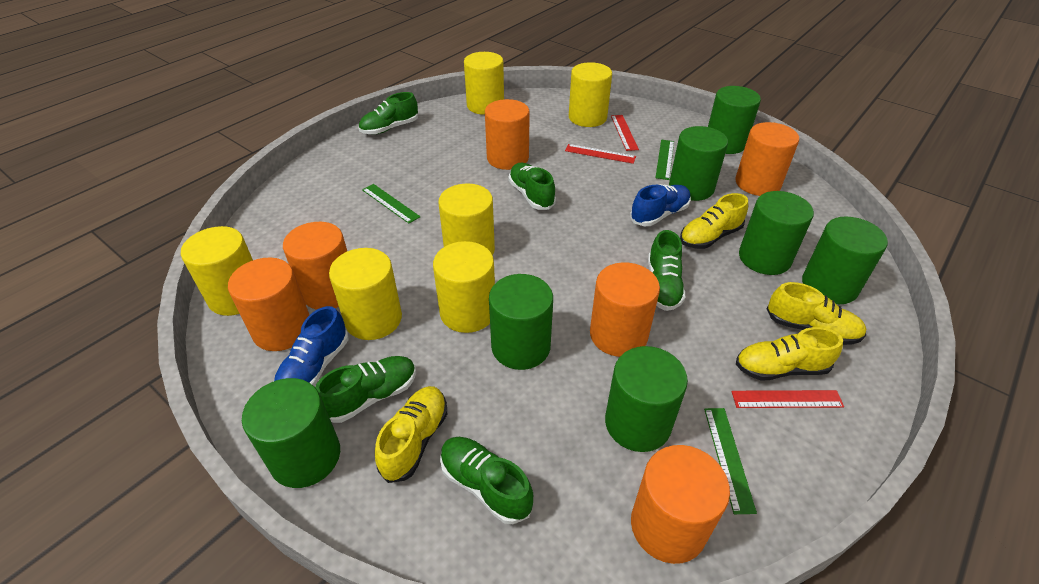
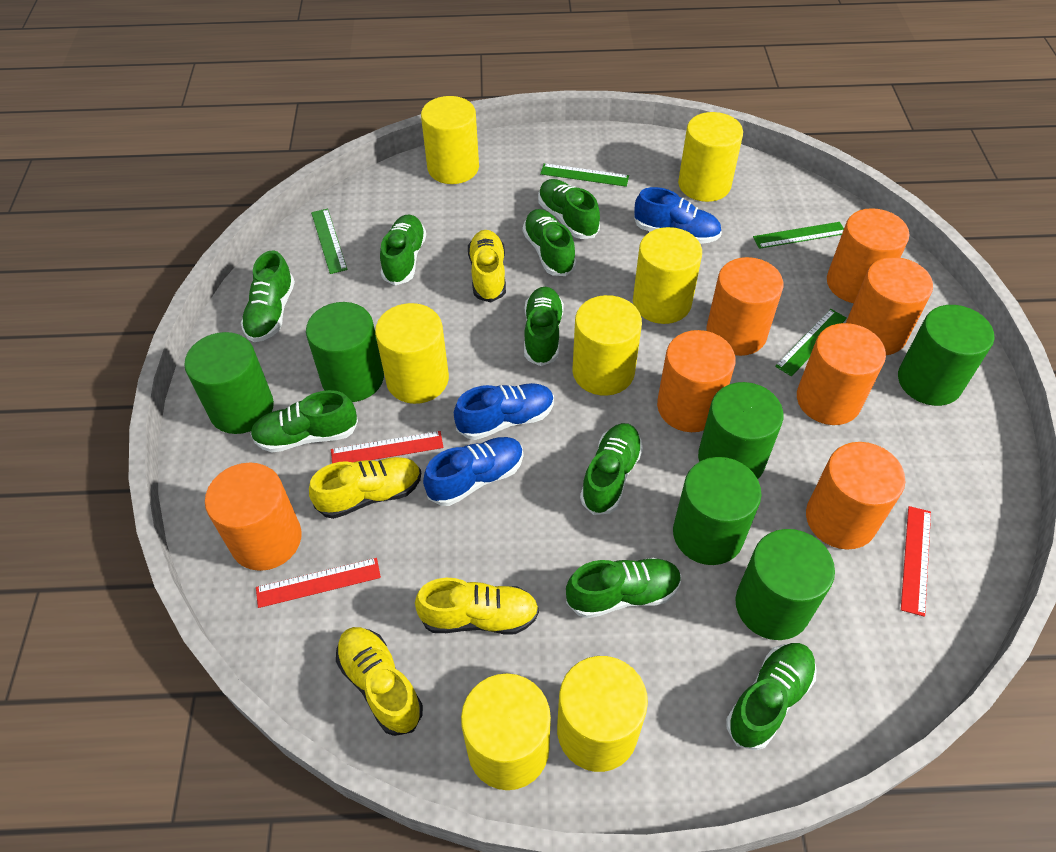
blue shoe: [274,306,349,386] [630,184,691,226] = 2 -> [423,437,523,506] [454,383,554,440] [634,187,722,244] = 3
green cylinder: [242,378,340,488] [489,274,553,370] [605,346,688,452] [669,126,728,201] [708,86,761,154] [739,191,814,275] [802,217,888,304] = 7 -> [184,332,274,434] [306,302,384,402] [673,457,761,565] [698,382,783,479] [735,529,835,640] [898,305,994,406] = 6
green ruler: [362,184,420,223] [655,140,674,180] [704,408,757,514] = 3 -> [311,209,347,274] [540,163,629,187] [753,222,844,249] [775,309,847,376] = 4
green shoe: [315,356,416,423] [359,92,418,134] [440,437,533,524] [508,163,556,210] [648,230,685,311] = 5 -> [241,250,295,342] [250,390,358,453] [380,215,426,285] [523,209,576,276] [524,287,564,366] [538,179,600,239] [566,558,682,618] [580,423,643,515] [726,643,817,750] = 9
orange cylinder: [228,258,309,351] [283,222,347,310] [485,99,530,170] [590,262,660,357] [631,445,730,564] [735,122,799,196] = 6 -> [205,463,302,571] [657,330,736,432] [706,257,784,356] [797,323,886,425] [806,442,906,550] [827,208,909,303] [846,257,933,355] = 7
yellow cylinder: [181,226,253,316] [329,248,402,340] [433,241,495,333] [438,183,495,255] [464,52,504,115] [569,62,612,127] = 6 -> [375,303,449,404] [421,96,479,184] [461,673,551,790] [557,656,648,772] [572,295,642,396] [633,227,702,324] [678,112,743,202] = 7

